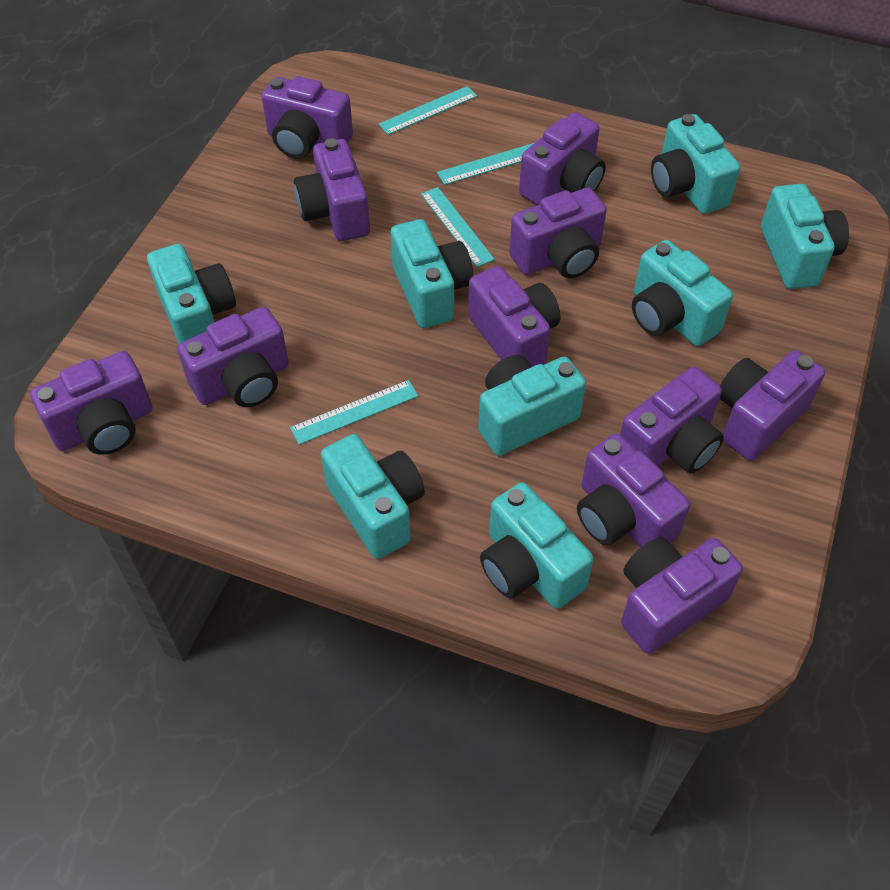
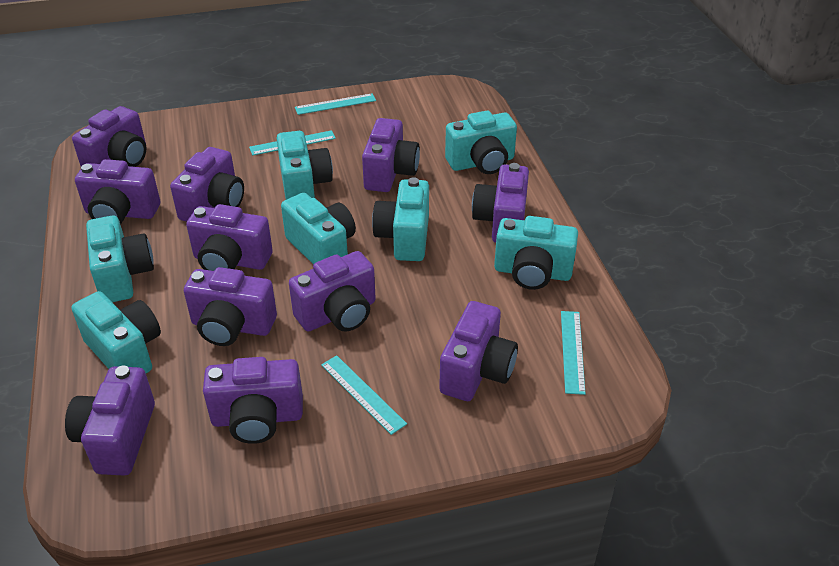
turquoise camera: [147,244,236,344] [321,434,425,559] [391,219,473,328] [478,355,586,456] [480,482,594,609] [632,240,733,346] [651,114,740,214] [761,184,849,289] = 8 -> [72,291,161,373] [86,215,154,302] [276,131,333,200] [281,193,356,265] [372,177,429,261] [445,111,517,174] [494,216,578,290] = 7

